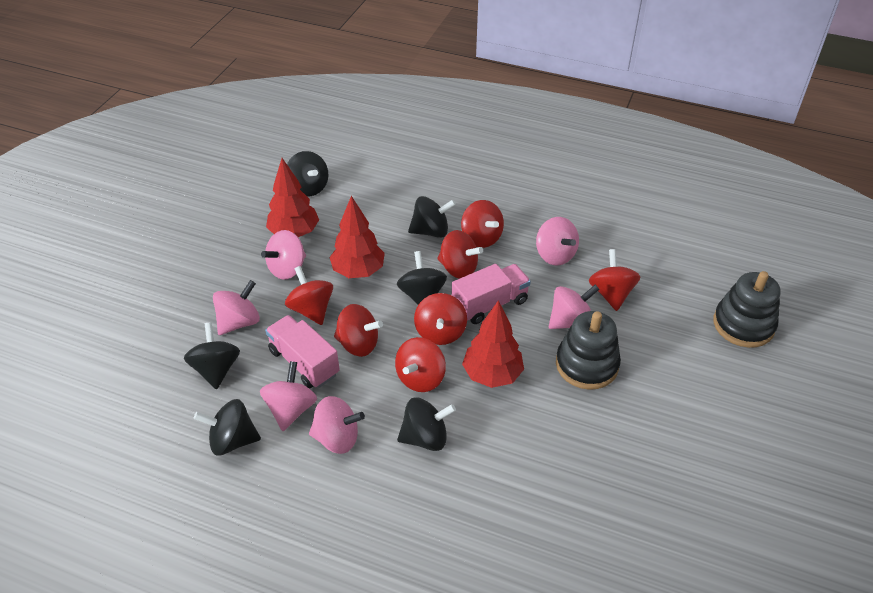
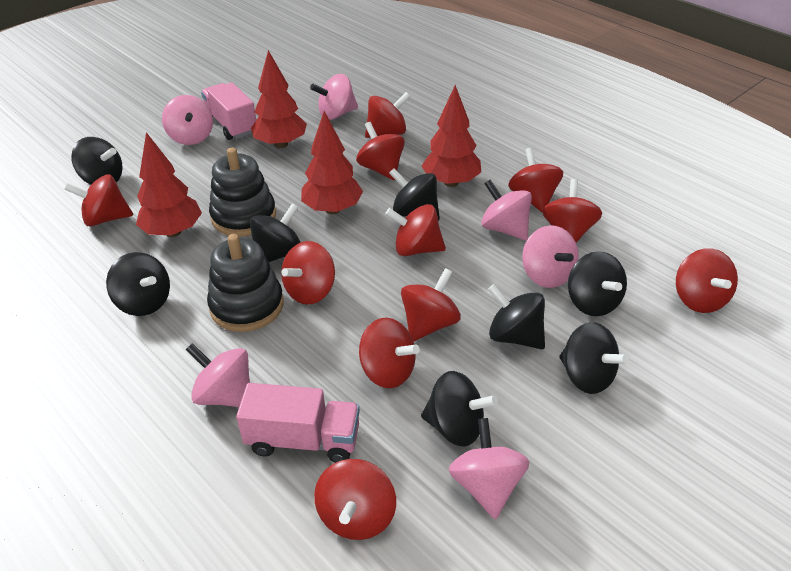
black spinning top: [184,322,240,389] [194,399,261,456] [287,151,328,196] [397,251,447,305] [397,397,456,451] [408,196,456,238] = 6 -> [71,137,123,185] [106,252,170,316] [250,203,301,262] [389,168,440,221] [421,371,498,447] [488,284,545,349] [559,322,629,394] [568,251,627,316] = 8
red spinning top: [285,266,333,325] [334,304,383,357] [395,337,446,392] [414,293,467,345] [437,230,483,279] [461,200,504,248] [589,249,640,311] = 7 -> [64,174,133,227] [281,241,335,305] [314,459,396,540] [356,122,405,180] [359,318,420,388] [365,92,410,138] [385,204,446,256] [401,268,461,342] [508,148,563,213] [542,179,602,243] [676,248,738,313] = 11
red tree: [266,158,319,237] [329,196,385,278] [462,301,524,388] = 3 -> [136,132,202,237] [251,50,307,148] [301,111,363,214] [422,85,481,187] = 4

